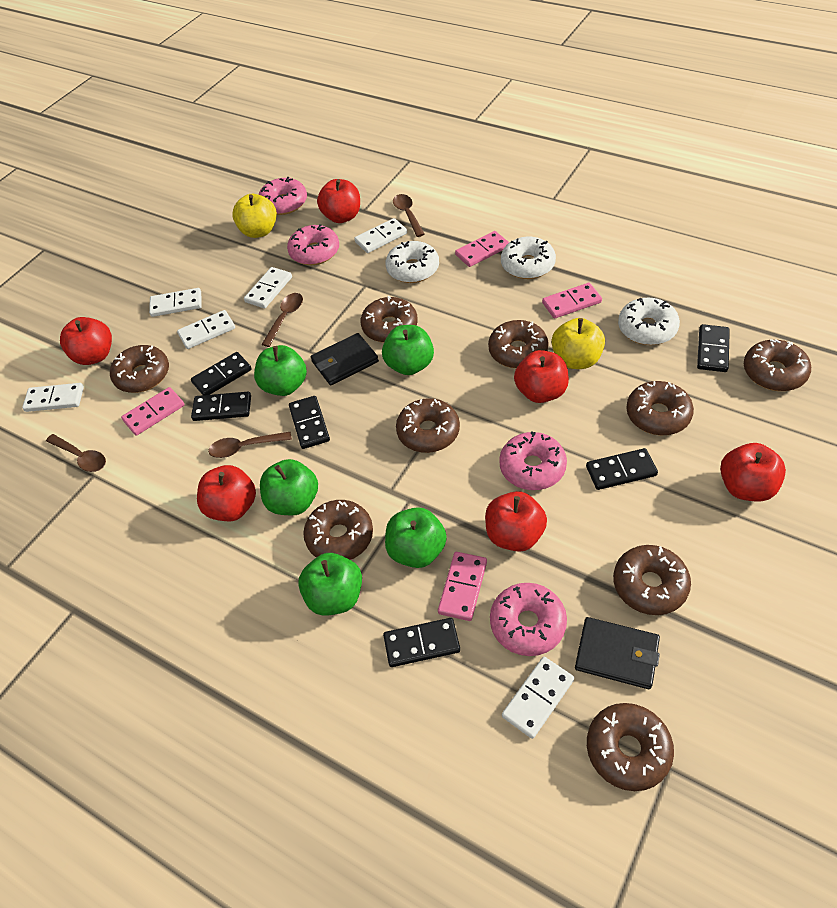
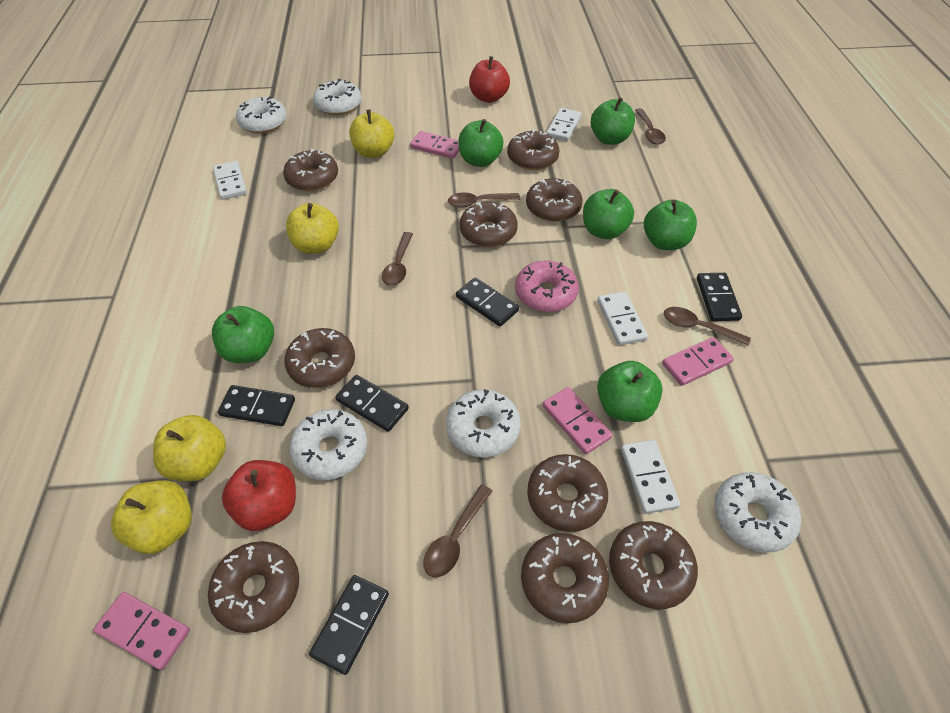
black domino: [191,352,252,395] [191,392,251,421] [289,396,330,449] [383,618,460,667] [586,448,658,490] [697,324,730,372] = 6 -> [218,385,295,426] [309,575,389,675] [335,375,409,432] [456,277,519,327] [697,273,742,321] = 5
black wallet: [311,333,379,386] [575,617,660,689] = 2 -> none = 0
brown spoon: [46,434,106,472] [208,432,292,458] [261,293,303,347] [393,194,425,237] = 4 -> [382,232,413,286] [423,485,492,577] [448,192,520,208] [635,108,666,145] [664,307,751,346] = 5
green apple: [254,345,307,396] [260,459,318,515] [298,553,362,616] [382,325,434,375] [385,507,447,568] = 5 -> [212,306,274,363] [458,119,504,167] [583,189,634,239] [591,97,635,145] [597,361,663,422] [644,199,697,250] = 6
pink donut: [259,177,307,215] [287,224,339,265] [490,583,567,656] [499,431,567,490] = 4 -> [515,260,579,312] = 1
red apple: [60,317,112,365] [197,465,256,521] [317,179,360,223] [485,491,547,552] [514,350,569,403] [720,443,786,501] = 6 -> [222,460,296,531] [469,56,510,103] = 2
white domino: [22,383,84,412] [149,288,202,317] [177,310,235,349] [244,267,292,308] [354,218,407,253] [502,657,574,739] = 6 -> [213,161,247,200] [546,108,582,141] [598,292,648,345] [621,440,680,514] = 4
white donut: [385,241,439,283] [501,237,556,279] [618,298,680,345] = 3 -> [236,96,287,133] [289,409,367,480] [313,79,362,115] [446,389,521,457] [714,472,801,553] = 5
yellow apple: [232,194,277,238] [551,318,605,369] = 2 -> [111,480,192,554] [153,415,226,481] [286,203,339,254] [349,110,394,158] = 4

